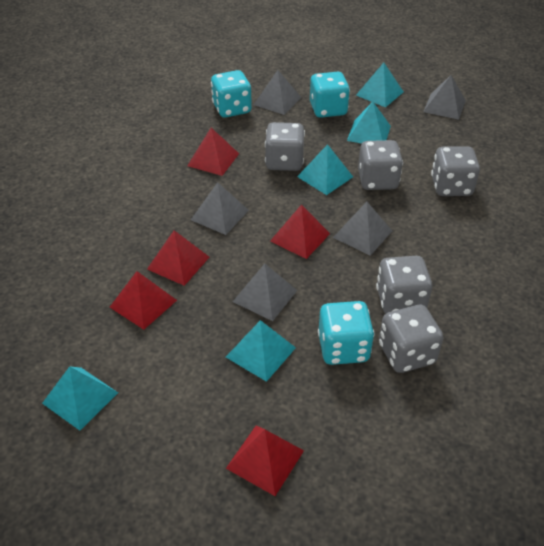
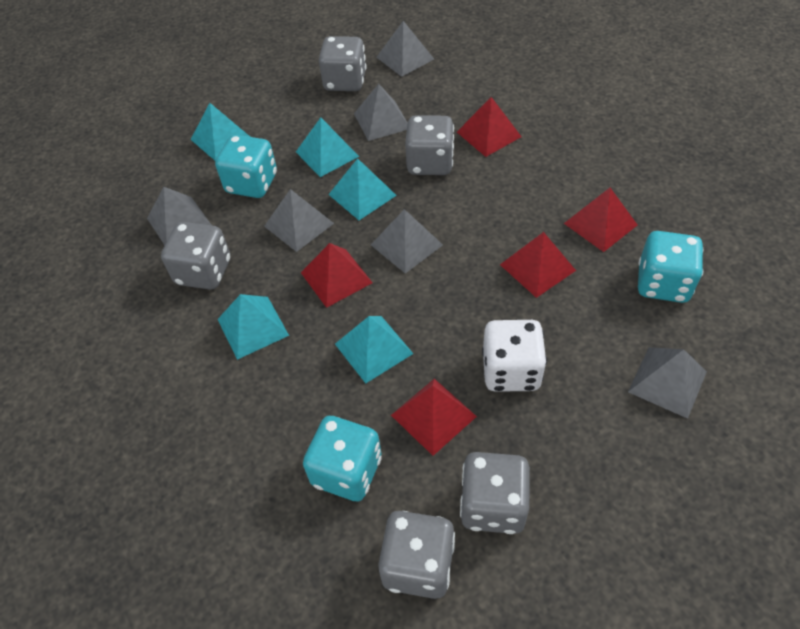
grey pyramid: [191,182,249,235] [233,264,297,321] [254,70,301,115] [333,202,392,256] [423,75,466,120] = 5 -> [147,187,211,245] [264,189,334,252] [354,84,407,141] [371,209,443,274] [376,21,434,77] [628,347,707,419] = 6
white dice: none = 0 -> [482,320,547,392] = 1

